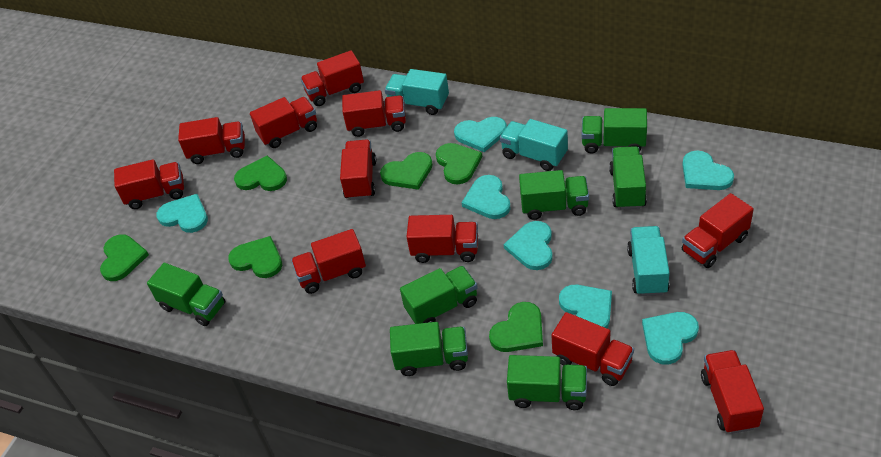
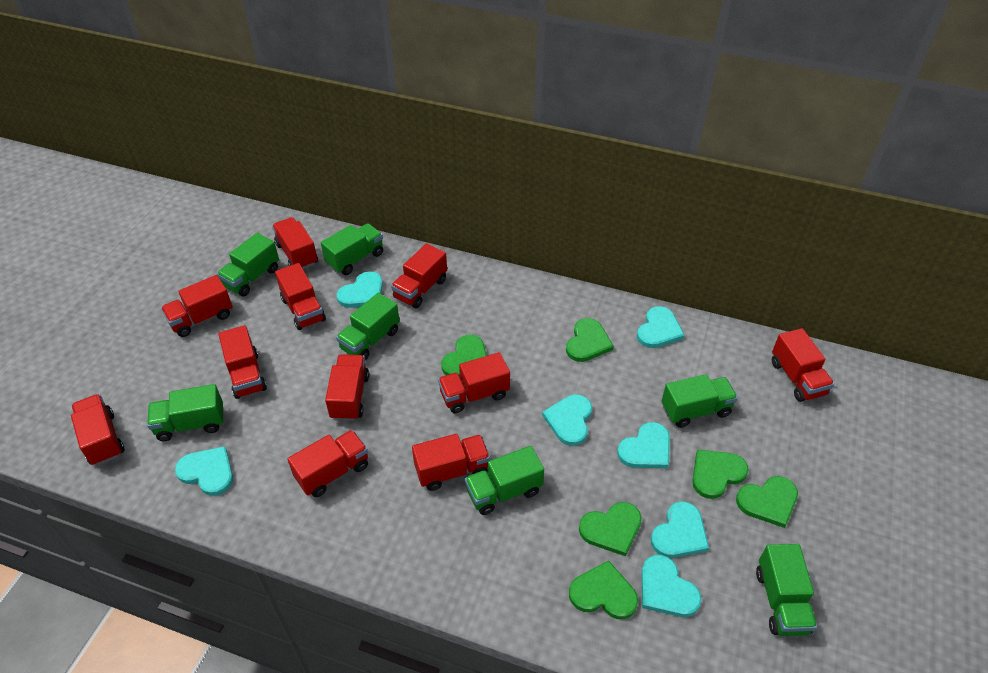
turquoise truck: [385,69,449,115] [500,119,568,171] [627,226,670,296] = 3 -> none = 0

